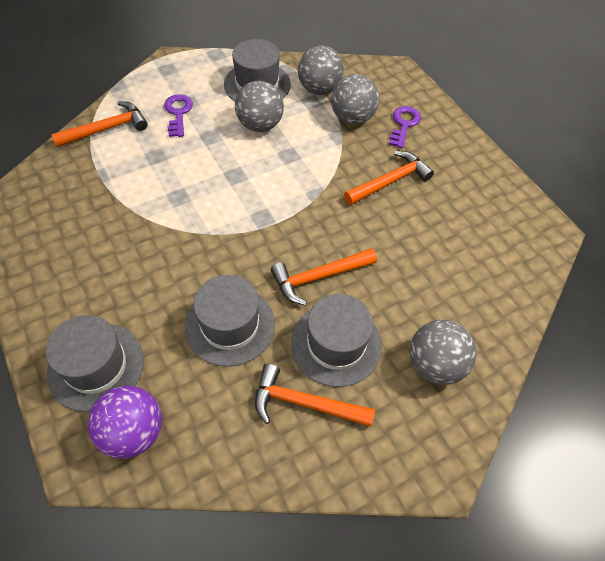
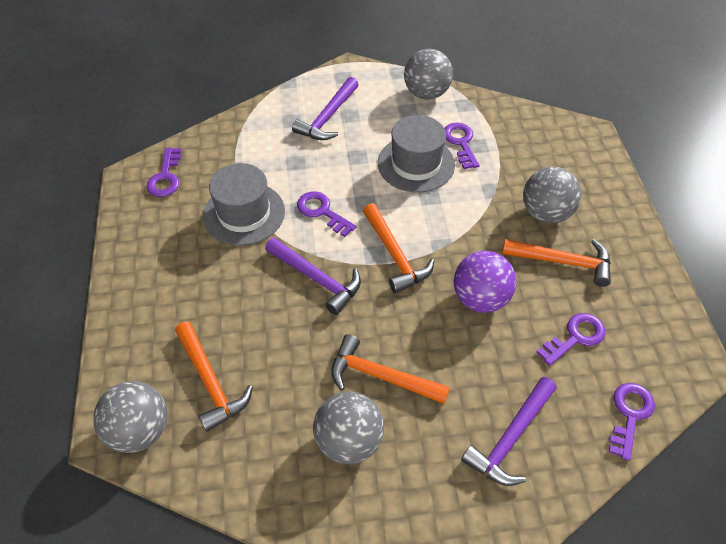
grey hat: [46,315,144,412] [185,275,275,367] [224,39,291,101] [291,294,382,387] = 4 -> [203,163,285,246] [378,115,455,193] = 2
purple hammer: none = 0 -> [265,238,361,315] [292,77,359,140] [461,377,556,486] = 3
purple key: [164,94,193,137] [389,106,421,148] = 2 -> [146,148,181,197] [297,191,357,237] [444,123,480,169] [536,313,605,366] [609,383,655,461] = 5

